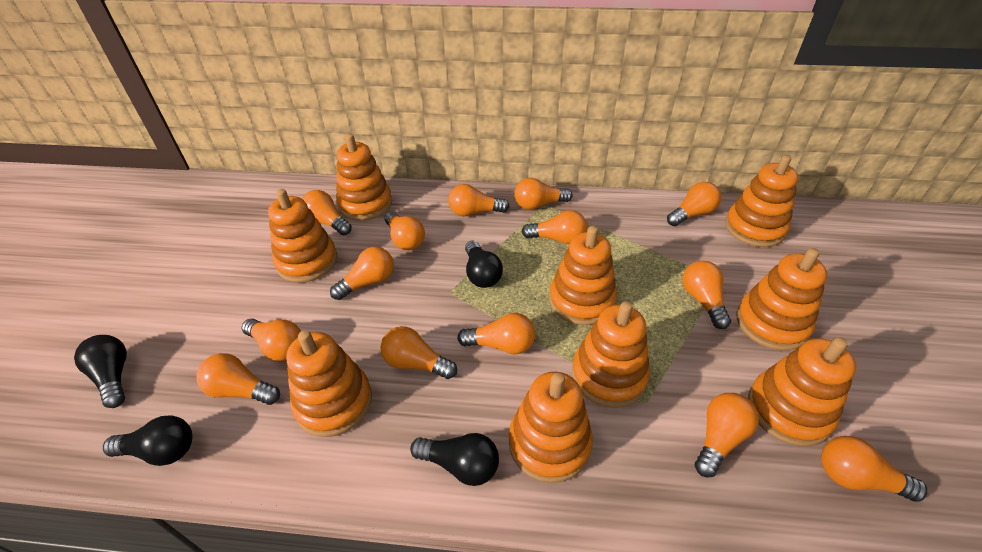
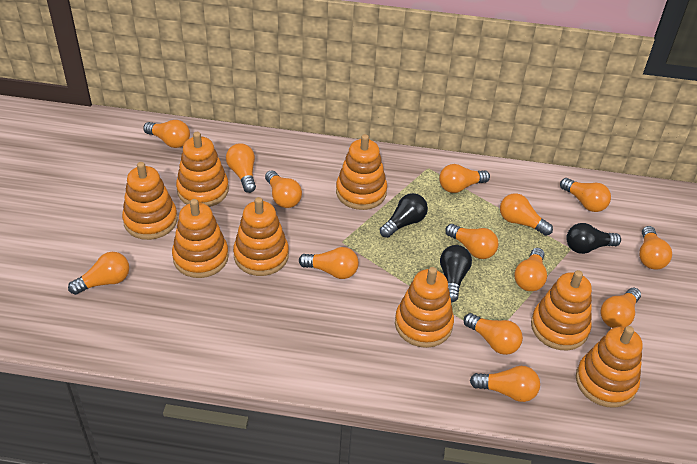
black light bulb: [74,335,127,408] [103,415,192,466] [410,433,499,486] [465,241,503,288] = 4 -> [380,193,428,238] [440,245,472,302] [566,223,621,254] = 3
orange stacking toy: [268,189,337,283] [286,330,372,437] [336,134,392,221] [509,372,593,483] [549,226,617,325] [572,302,650,408] [725,155,799,247] [736,248,827,351] [748,337,856,446] = 9 -> [122,162,178,240] [172,199,229,278] [176,132,229,207] [233,197,289,276] [336,134,387,210] [395,267,454,348] [531,270,592,350] [576,326,643,408] = 8

